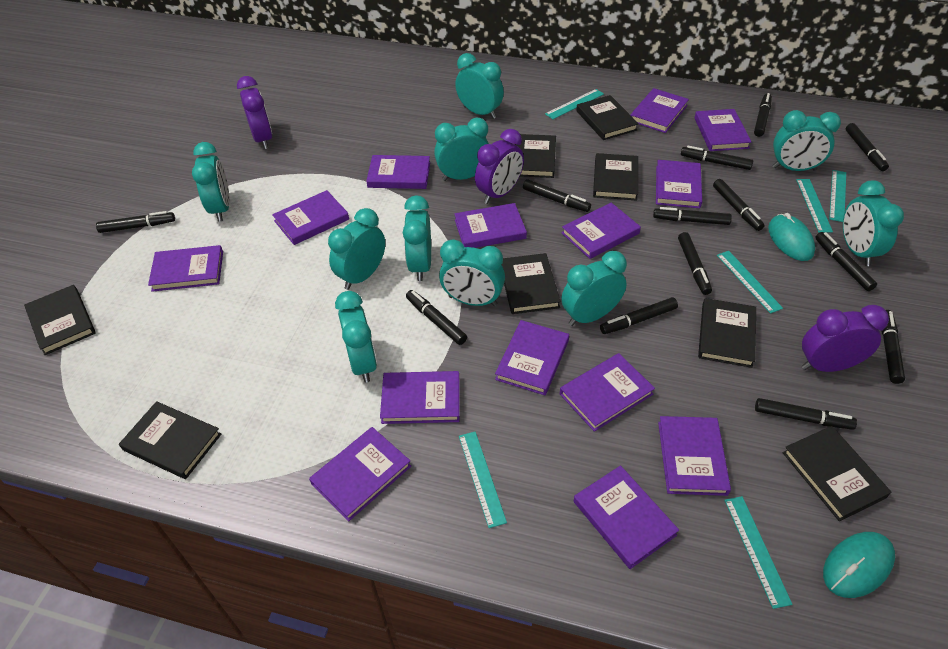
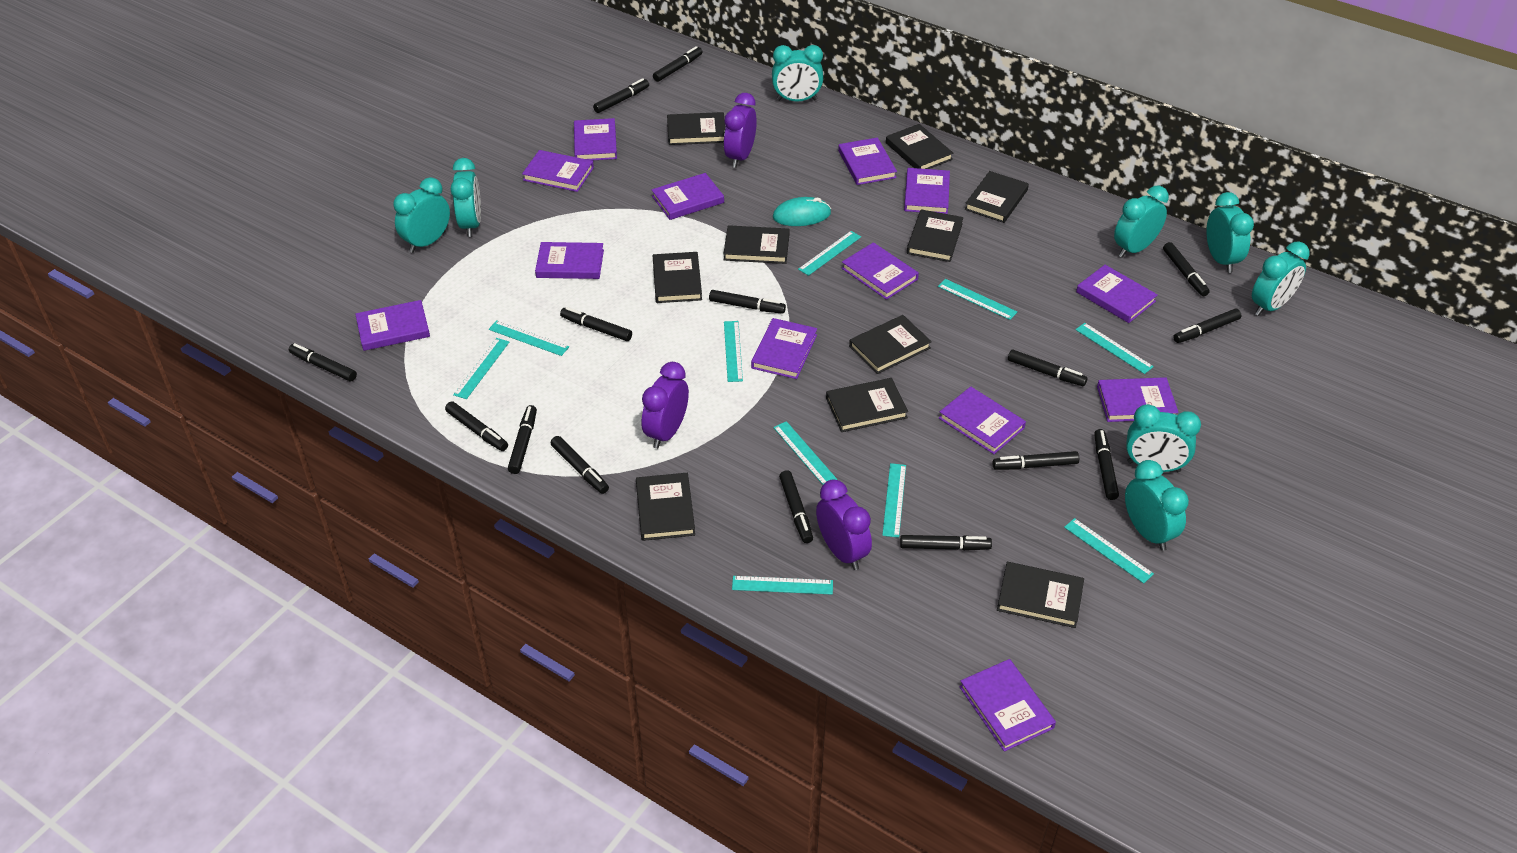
black book: [24,285,96,355] [119,401,221,479] [502,253,561,314] [515,134,556,178] [576,95,639,140] [593,153,638,201] [698,298,756,368] [782,426,891,521] = 8 -> [636,473,695,541] [653,252,702,303] [667,112,725,145] [723,225,790,264] [826,378,908,432] [849,315,932,374] [886,124,953,169] [907,209,963,262] [965,171,1029,223] [997,562,1084,628] = 10
black marker: [96,211,175,233] [406,290,467,345] [523,179,591,212] [600,297,678,334] [653,207,732,225] [678,232,712,295] [681,146,753,170] [713,179,765,231] [754,93,772,137] [755,398,857,430] [815,232,877,291] [846,123,889,171] [882,310,905,384] = 13 -> [289,343,357,382] [445,401,508,451] [508,405,537,474] [551,436,609,494] [560,307,632,341] [593,78,649,113] [653,46,703,82] [709,290,786,314] [779,470,813,543] [900,535,992,551] [992,451,1079,470] [1008,350,1088,386] [1094,429,1119,500] [1163,242,1210,296] [1173,309,1241,343] = 15
purple book: [148,245,223,292] [272,190,349,245] [309,427,411,521] [366,155,430,189] [380,371,459,424] [455,203,527,248] [495,320,569,395] [560,353,655,432] [562,203,641,259] [573,466,679,569] [631,88,689,133] [656,160,702,208] [658,416,731,496] [694,109,752,151] = 14 -> [355,300,430,351] [522,150,594,192] [535,242,604,279] [574,118,617,161] [652,173,724,220] [751,318,817,379] [838,138,897,185] [842,242,919,300] [904,168,950,214] [939,387,1026,454] [959,659,1056,752] [1076,265,1158,323] [1097,377,1179,422] = 13
turquoise clock: [192,142,230,222] [328,208,385,290] [335,291,377,383] [403,195,431,281] [434,118,489,181] [439,239,505,306] [455,53,504,119] [561,251,627,326] [773,110,841,171] [843,180,904,266] = 10 -> [393,177,450,253] [451,158,481,237] [772,45,823,102] [1114,185,1169,258] [1125,460,1189,551] [1126,404,1201,472] [1206,192,1254,273] [1252,242,1310,316] = 8
turquoise mouse: [768,213,815,261] [823,532,895,598] = 2 -> [773,197,831,226] = 1
turquoise ruler: [459,432,507,528] [545,89,604,119] [717,251,783,314] [724,496,793,609] [796,179,833,233] [829,170,846,222] = 6 -> [453,338,509,399] [489,320,569,356] [724,321,743,382] [732,576,833,595] [773,421,837,485] [798,231,861,276] [882,463,906,538] [938,279,1017,320] [1064,518,1154,584] [1075,323,1154,374] = 10

